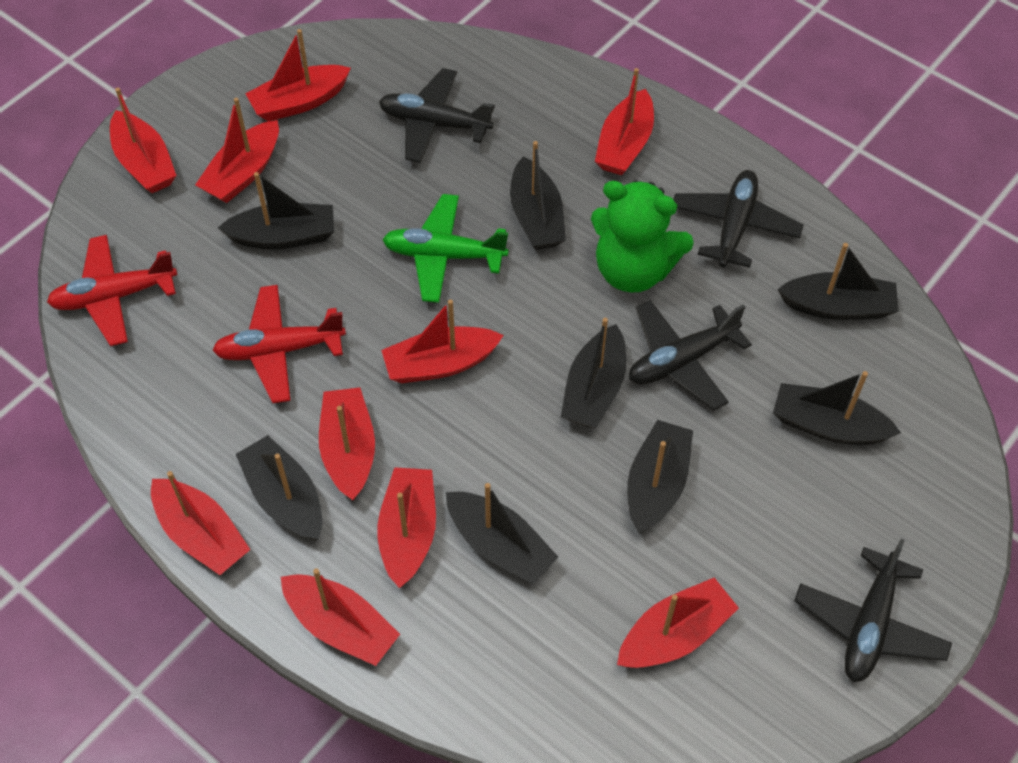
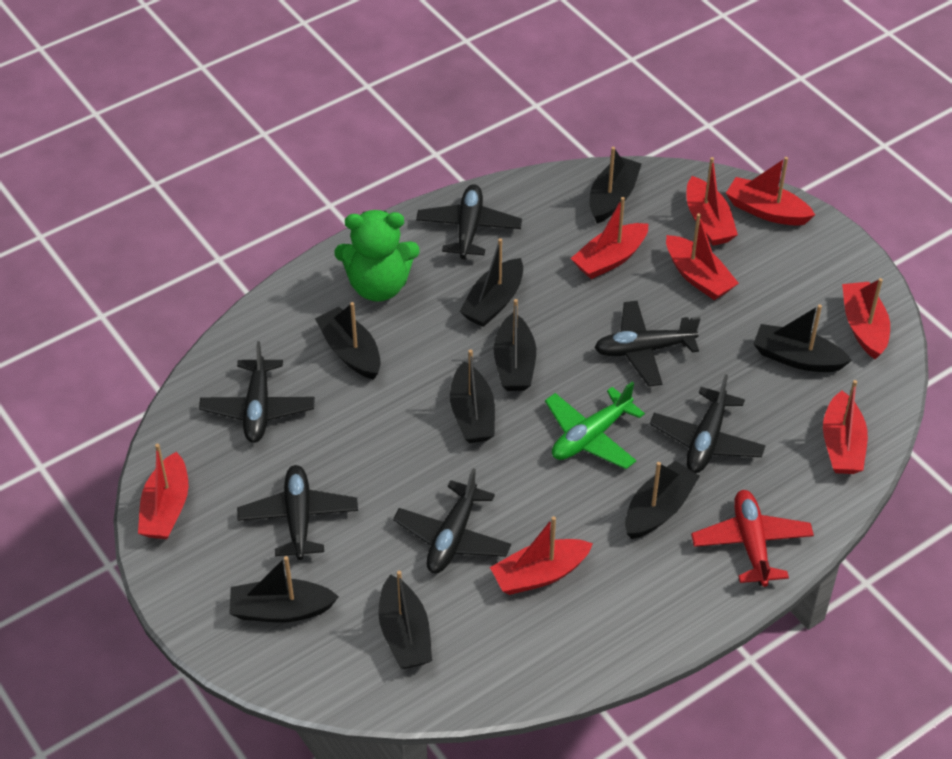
black boat: [218,172,334,249] [236,435,322,541] [446,483,558,584] [510,141,566,250] [561,318,626,428] [627,420,693,533] [773,371,901,445] [777,243,899,320] = 8 -> [229,556,339,622] [315,302,381,380] [378,571,432,669] [450,349,495,443] [459,238,523,327] [494,299,536,391] [590,147,642,224] [625,461,700,539] [753,304,852,372] = 9
black plane: [379,68,495,163] [629,300,752,410] [673,170,804,268] [794,538,952,682] = 4 -> [199,341,315,443] [237,465,358,560] [393,468,511,573] [416,184,522,260] [594,301,700,387] [650,374,766,473] = 6
red boat: [110,88,177,193] [151,471,251,575] [195,98,279,203] [245,29,351,122] [281,568,400,666] [319,387,375,500] [377,467,436,588] [381,299,504,383] [595,68,654,175] [617,578,739,668] = 10 -> [138,444,188,539] [490,516,593,595] [571,197,649,279] [666,213,739,300] [686,157,738,246] [726,157,815,226] [823,380,868,474] [842,278,890,359] = 8
red plane: [47,235,177,346] [213,285,346,403] = 2 -> [691,490,814,587] = 1

